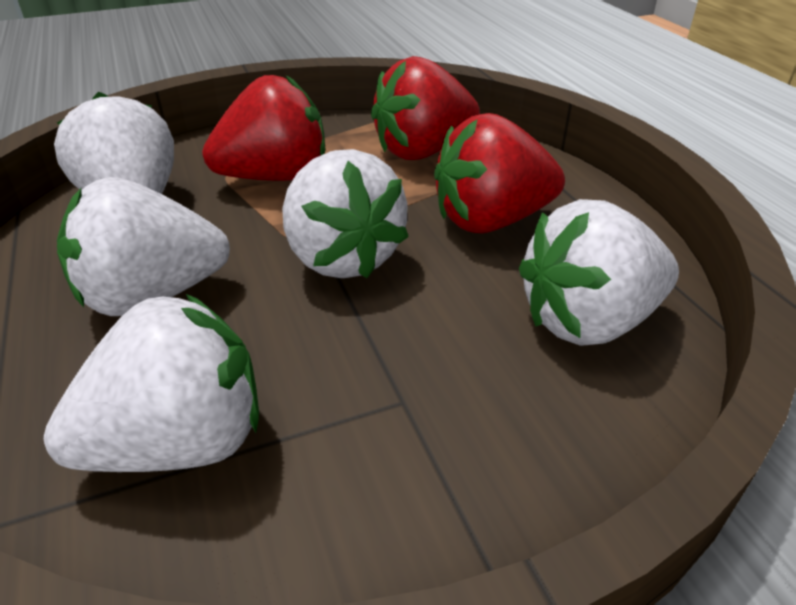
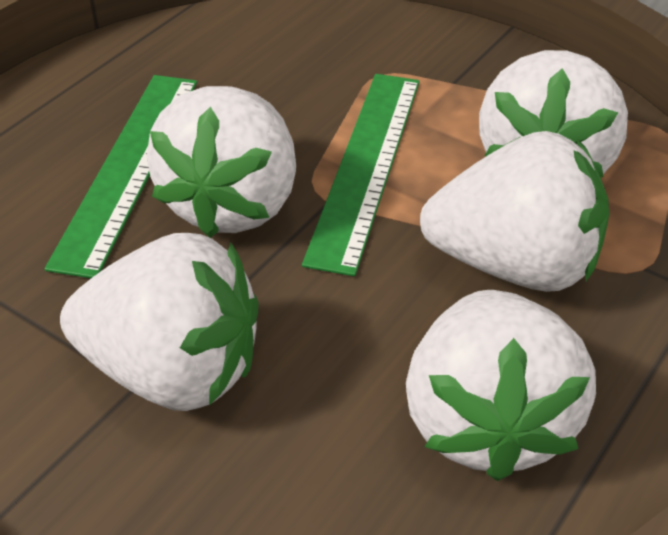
green ruler: none = 0 -> [44,75,197,278] [302,74,420,276] = 2
red strawberry: [202,75,325,181] [371,56,480,160] [434,113,565,233] = 3 -> none = 0

